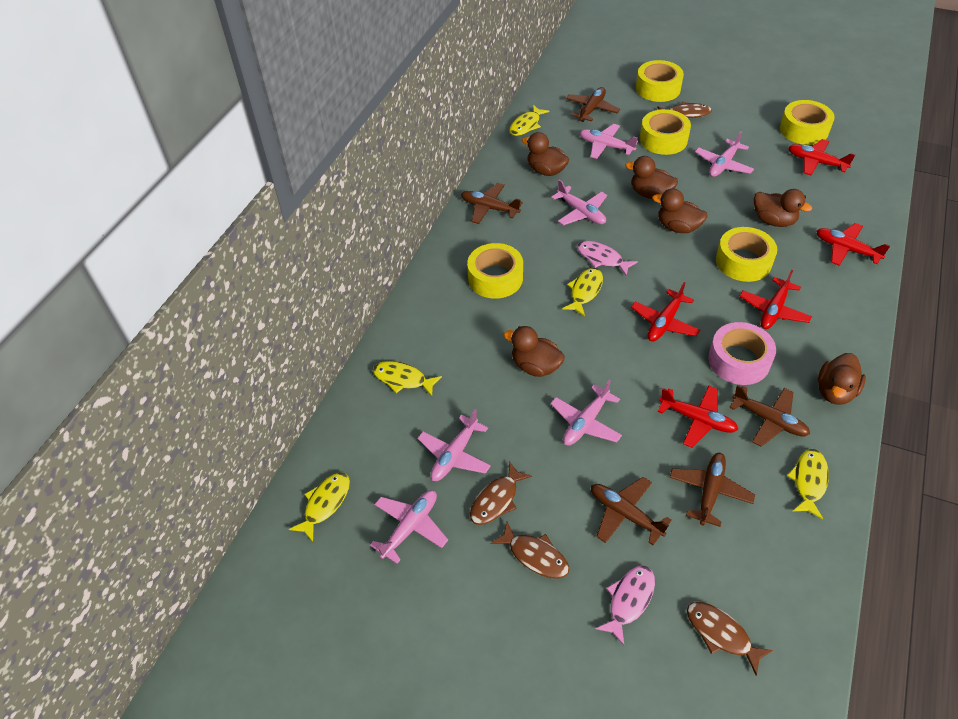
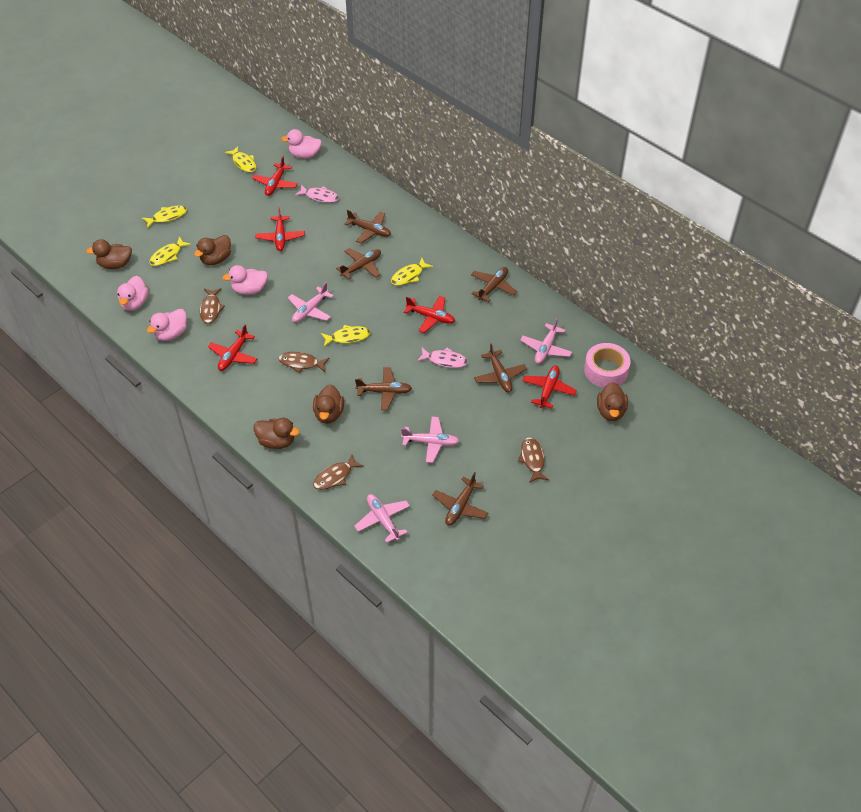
brown duck: [504,326,565,377] [522,132,569,176] [625,156,678,199] [652,189,708,233] [754,189,812,227] [818,353,866,405] = 6 -> [86,239,132,269] [194,235,231,265] [253,418,300,449] [313,384,344,424] [597,382,628,421] = 5
brown plane: [461,183,523,224] [566,87,620,122] [591,477,672,545] [669,453,755,527] [729,385,810,447] = 5 -> [336,248,381,280] [344,210,391,243] [355,367,412,410] [432,472,488,526] [471,267,517,302] [474,343,527,392] = 6
pink duck: none = 0 -> [117,276,148,311] [147,309,187,341] [223,265,268,295] [281,129,322,158] = 4
pink plane: [370,490,448,564] [418,409,491,481] [550,380,622,446] [551,180,607,226] [579,124,638,159] [695,131,754,177] = 6 -> [288,282,334,323] [354,494,410,543] [401,417,459,463] [520,318,572,364] = 4
yellow tape: [467,243,523,299] [636,60,684,102] [640,109,691,155] [716,227,777,282] [780,100,835,145] = 5 -> none = 0

